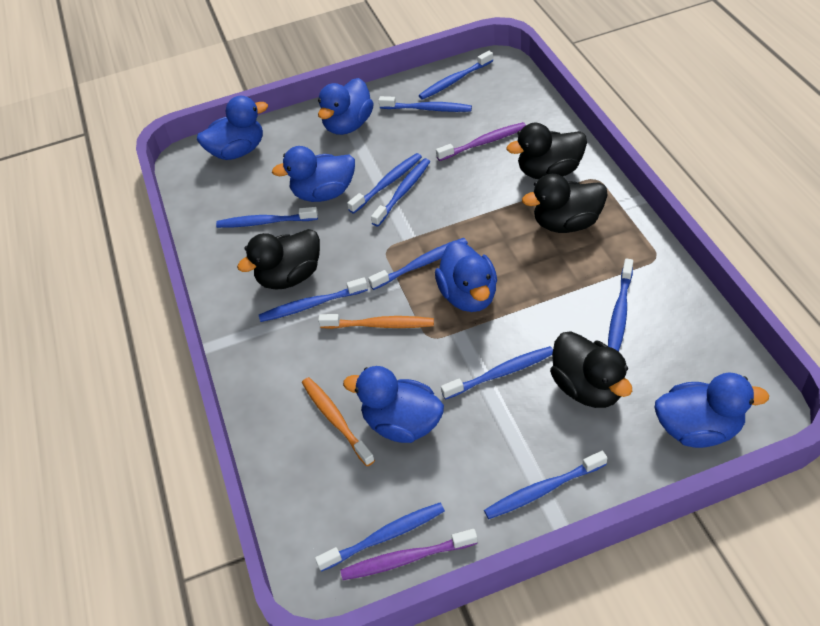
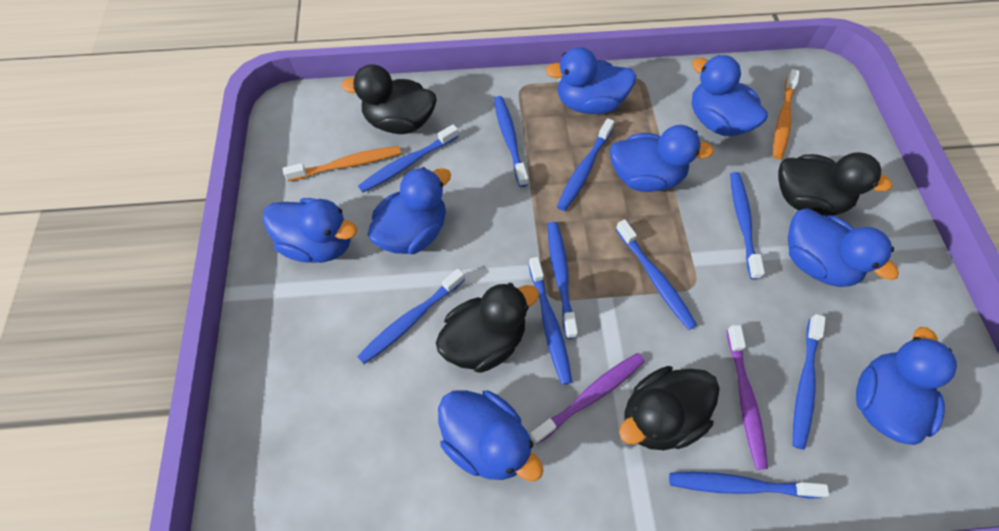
blue duck: [197,96,268,160] [272,146,355,202] [318,78,374,135] [343,366,444,443] [435,241,497,312] [655,373,769,448] = 6 -> [263,198,357,263] [368,167,451,254] [438,390,544,481] [545,47,636,114] [610,125,714,192] [692,55,768,136] [788,208,899,287] [856,327,957,445] = 8
blue toothbrush: [216,207,318,228] [259,277,368,322] [315,503,445,572] [347,153,422,214] [368,238,468,290] [371,158,430,226] [378,96,472,112] [418,51,493,100] [441,346,553,400] [484,451,607,519] [608,259,633,352] = 11 -> [357,268,465,364] [358,124,459,192] [494,96,528,187] [528,257,572,385] [548,222,578,339] [557,118,614,211] [616,219,697,330] [669,472,829,498] [730,172,765,280] [793,314,826,450] = 10

